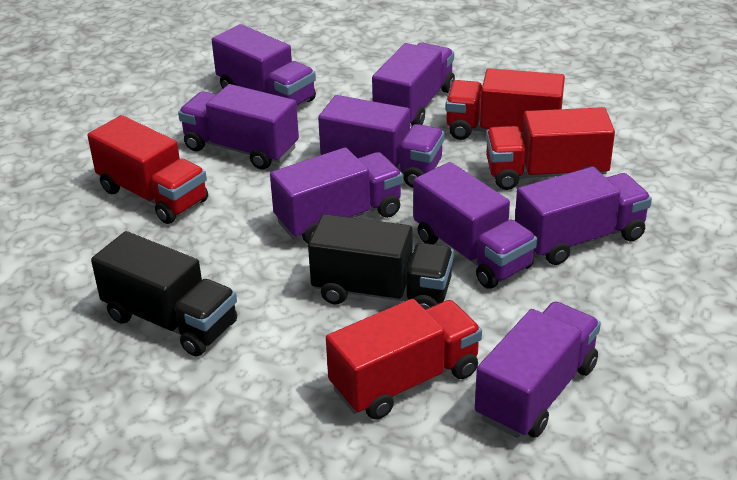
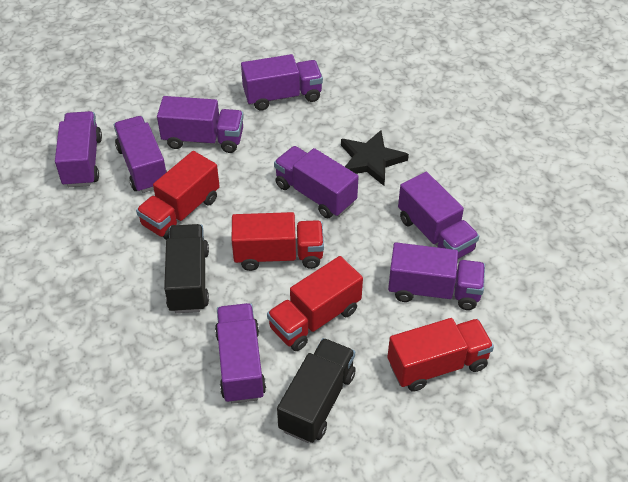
black star: none = 0 -> [341,130,409,186] = 1

